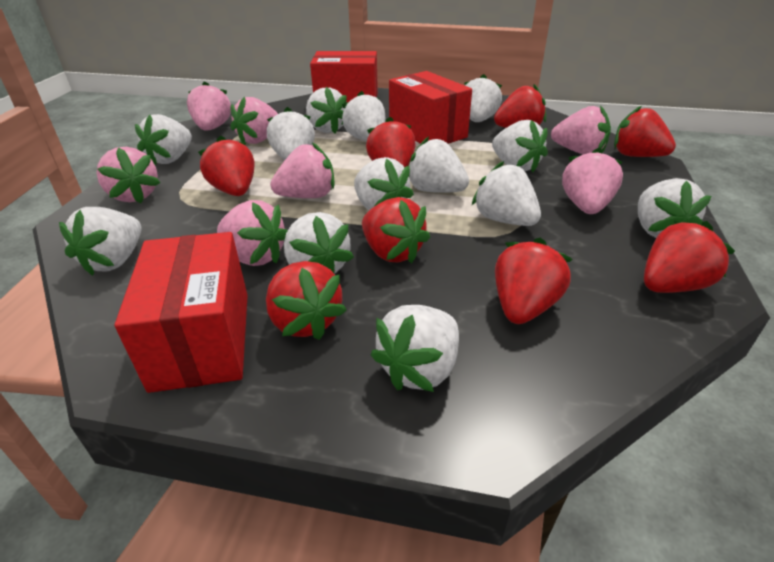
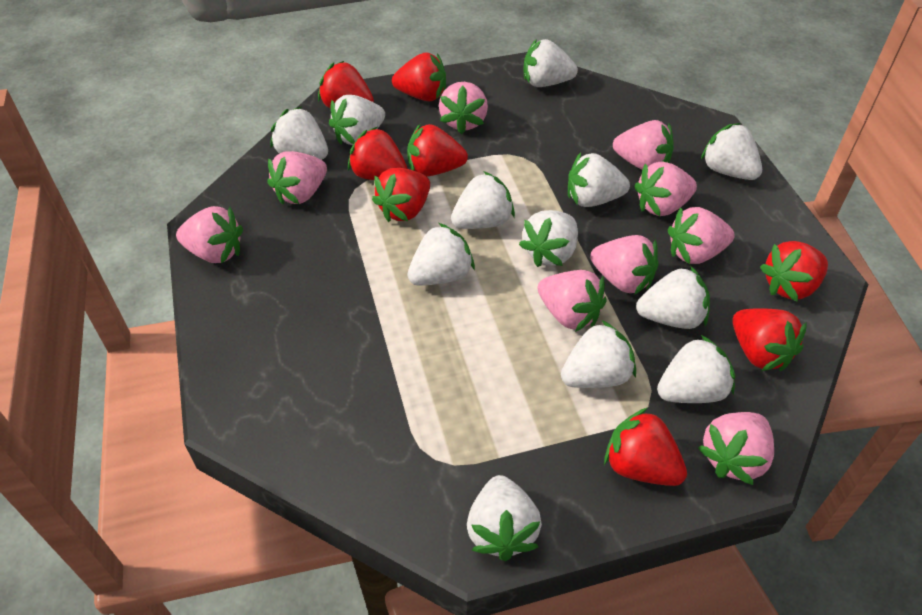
pink strawberry: [97,147,160,203] [187,81,231,131] [217,200,288,266] [230,96,278,144] [270,142,335,198] [551,105,611,154] [562,148,623,214] = 7 -> [176,206,243,264] [267,151,327,205] [439,82,488,134] [537,270,607,332] [590,235,659,295] [613,120,674,170] [634,161,697,216] [668,207,735,264] [698,412,774,485] = 9
red box: [115,232,248,393] [310,51,378,102] [389,71,472,144] = 3 -> none = 0
white strawberry: [59,207,142,276] [135,114,192,166] [267,107,315,160] [284,212,354,274] [306,87,347,134] [341,91,385,141] [354,157,414,210] [370,305,459,392] [409,137,469,193] [464,74,502,122] [472,161,541,226] [492,120,548,172] [638,178,711,238] = 13 -> [270,107,328,160] [329,95,385,145] [407,223,475,286] [451,171,515,229] [467,475,542,561] [519,210,578,267] [523,39,578,87] [561,320,636,388] [568,152,630,207] [636,266,710,329] [657,335,735,403] [701,123,762,180] = 12

